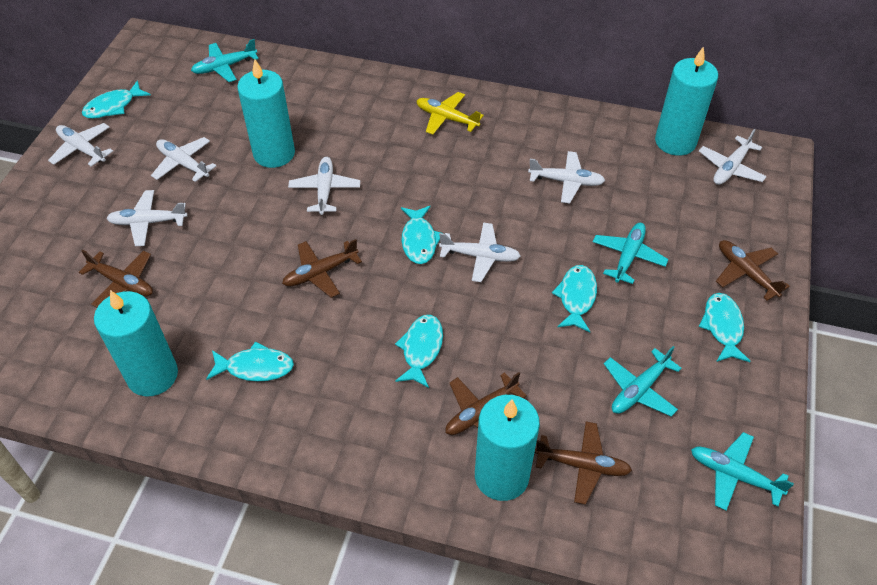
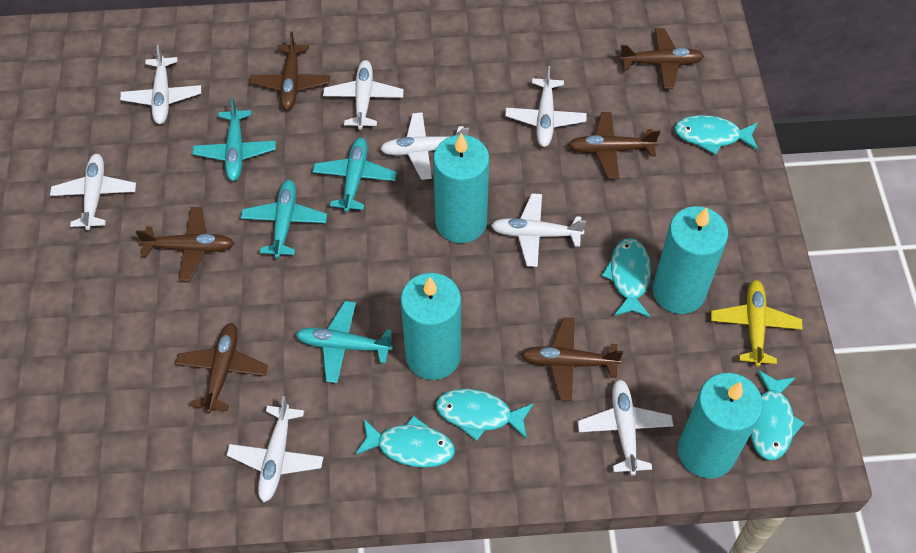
brown plane: [79,250,153,307] [282,239,362,298] [446,372,527,435] [535,421,632,505] [716,240,790,301] = 5 -> [135,207,234,281] [175,323,268,413] [250,31,330,110] [521,317,623,401] [568,112,660,179] [619,28,704,89] = 6
turquoise fish: [82,80,151,119] [206,342,294,382] [395,315,443,388] [401,206,441,264] [552,265,597,332] [699,293,751,362] = 6 -> [355,415,455,468] [436,389,534,441] [601,238,651,318] [674,115,758,155] [751,370,804,460] = 5
white plane: [48,123,113,166] [106,190,188,246] [151,137,216,182] [288,157,360,215] [439,223,521,282] [528,151,605,203] [699,129,767,185] = 7 -> [50,154,136,230] [120,45,201,124] [227,396,324,502] [323,60,404,130] [380,112,469,180] [491,193,586,267] [505,66,587,147] [577,379,674,476] = 8

